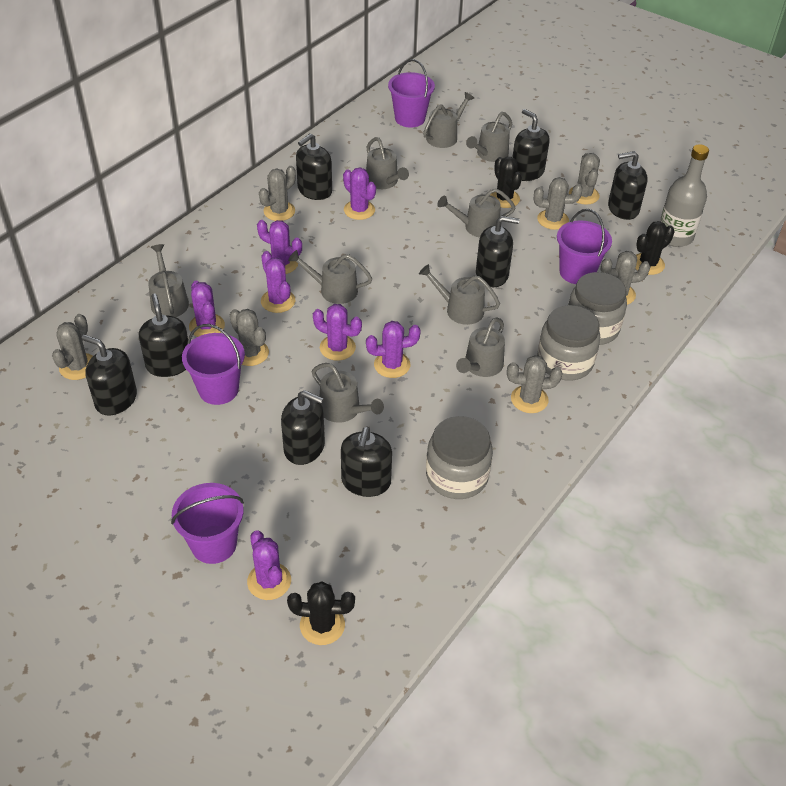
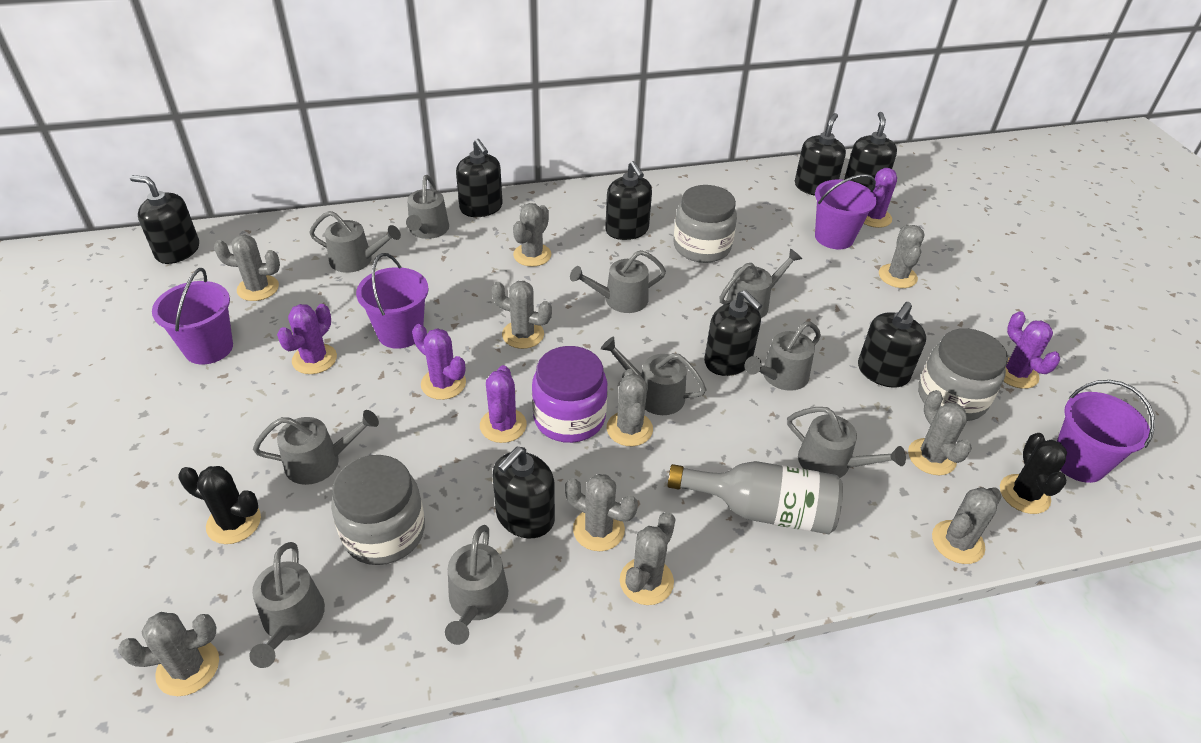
black cactus: [287,581,355,645] [491,157,522,208] [635,221,675,275] = 3 -> [179,466,261,544] [1000,433,1067,514] = 2
grey cactus: [52,314,93,380] [230,309,269,366] [259,166,296,221] [507,355,563,413] [534,177,583,230] [569,153,600,205] [601,251,650,305] = 7 -> [118,612,219,696] [214,235,280,301] [491,281,552,349] [513,203,551,267] [565,474,638,551] [607,369,653,446] [620,512,676,605] [879,225,925,288] [908,390,972,475] [932,487,1002,564] = 10
grey watering can: [148,244,189,317] [288,250,372,304] [312,363,384,423] [366,137,409,189] [419,264,500,325] [423,92,474,148] [437,188,516,238] [456,317,505,377] [466,112,512,162] = 9 -> [249,542,325,668] [253,410,379,485] [309,211,401,273] [406,175,449,239] [445,525,508,645] [570,250,666,313] [601,337,707,415] [720,248,802,318] [745,322,821,391] [787,407,906,478] = 10
purple cactus: [189,281,225,337] [247,530,291,600] [257,220,302,274] [261,251,295,313] [313,304,362,361] [343,167,376,220] [366,321,421,378] = 7 -> [277,304,337,374] [412,324,466,400] [480,365,527,443] [863,168,897,228] [1003,311,1060,389] = 5
purple jar: none = 0 -> [532,346,607,443] = 1

